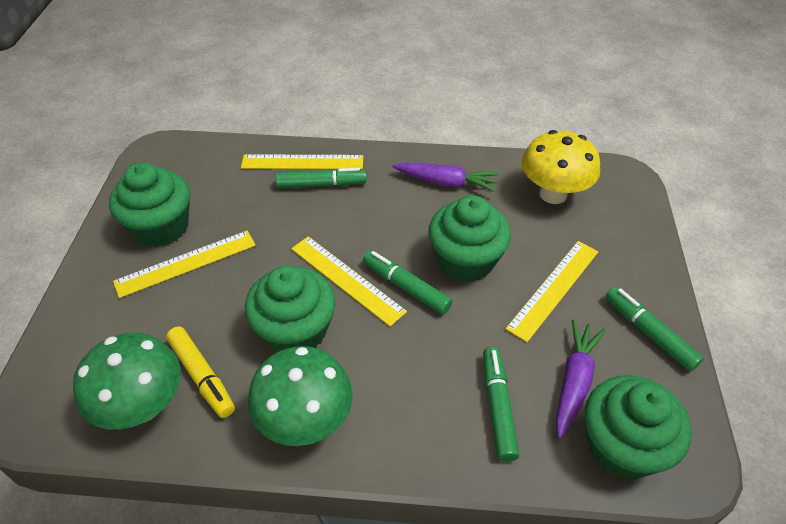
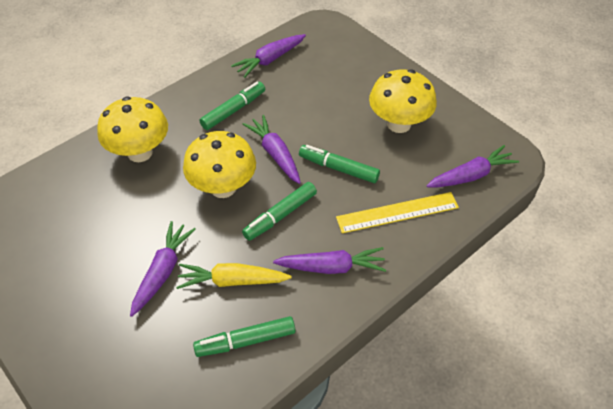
green cupcake: [109,162,190,247] [245,265,336,352] [428,195,511,282] [585,375,692,479] = 4 -> none = 0
green mushroom: [73,333,181,430] [248,346,353,446] = 2 -> none = 0
purple carrot: [392,163,499,192] [556,319,606,438] = 2 -> [130,221,196,317] [231,34,306,78] [243,115,301,184] [273,247,386,274] [426,145,519,187] = 5
yellow carrot: none = 0 -> [176,263,291,289] = 1
yellow marker: [166,326,235,418] = 1 -> none = 0
yellow mushroom: [522,130,600,204] = 1 -> [97,97,168,162] [183,131,256,198] [369,69,437,133] = 3
yellow ruler: [113,231,256,298] [241,154,363,169] [291,236,407,327] [506,241,598,342] = 4 -> [336,192,459,233] = 1

